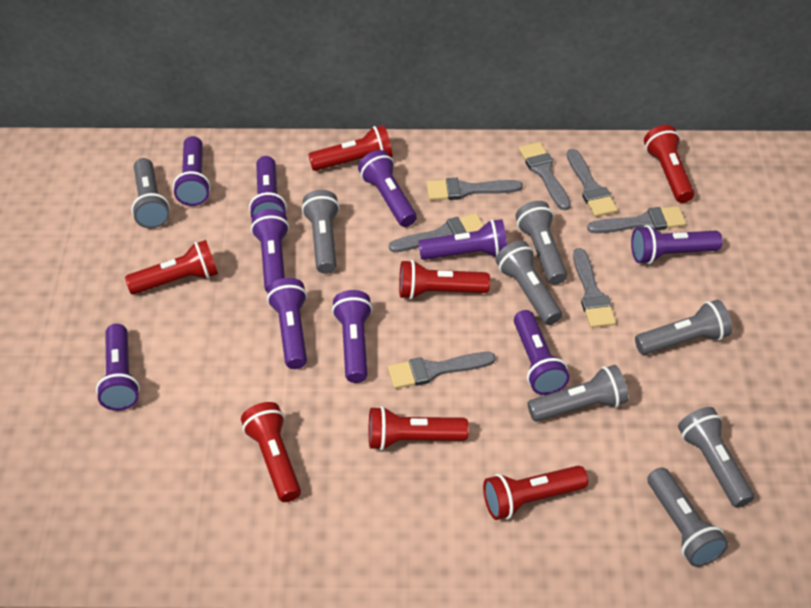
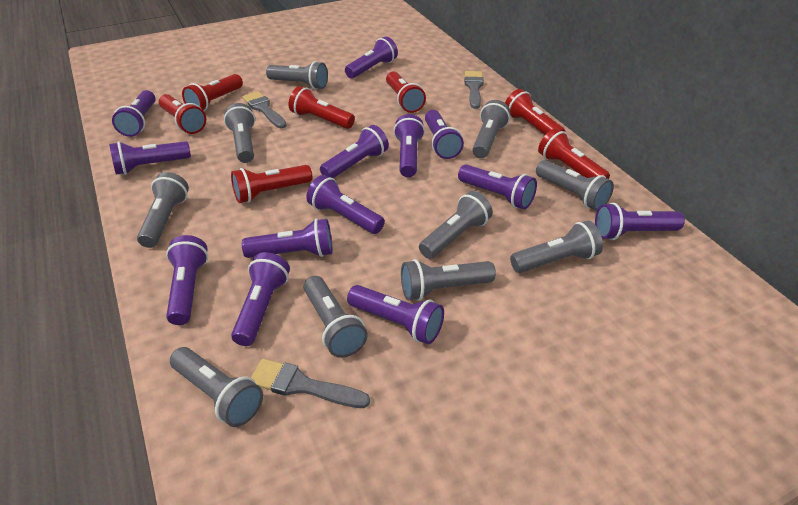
grey brush: [388,352,496,389] [389,213,484,252] [426,178,523,200] [519,142,571,210] [567,149,618,217] [573,248,616,328] [587,206,686,233] = 7 -> [242,91,287,128] [251,359,370,408] [464,71,484,109] = 3
grey flashlight: [131,158,170,229] [302,190,340,274] [496,240,562,325] [516,201,567,285] [528,365,628,422] [635,300,732,355] [648,468,728,567] [678,407,754,508] = 8 -> [137,172,189,248] [170,347,263,427] [224,103,255,163] [266,61,328,90] [304,276,368,358] [401,259,496,301] [419,191,493,259] [472,100,510,158] [510,221,603,273] [536,160,614,211] = 10
purple flashlight: [96,324,140,411] [173,136,211,206] [249,156,287,218] [251,209,289,293] [267,278,307,369] [332,290,373,383] [358,150,417,227] [418,219,507,260] [514,310,570,395] [631,225,722,264] = 10 -> [109,141,191,175] [112,90,155,137] [166,235,208,325] [231,252,290,346] [242,219,333,258] [306,175,385,234] [320,125,389,178] [345,36,398,78] [347,285,444,344] [394,114,425,177] [425,110,464,159] [458,165,537,209] [595,203,685,240] = 13

